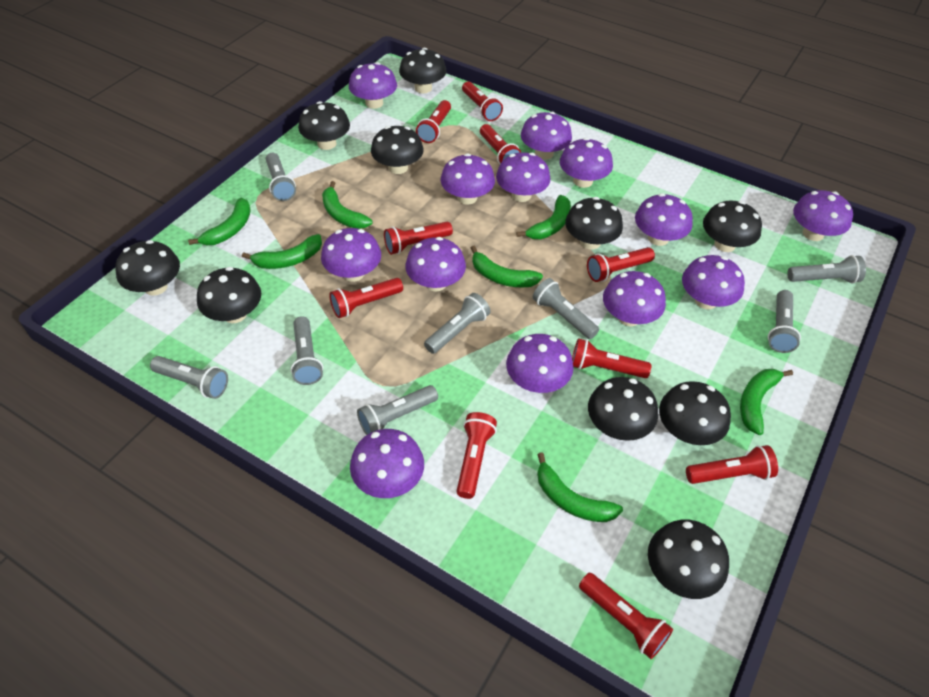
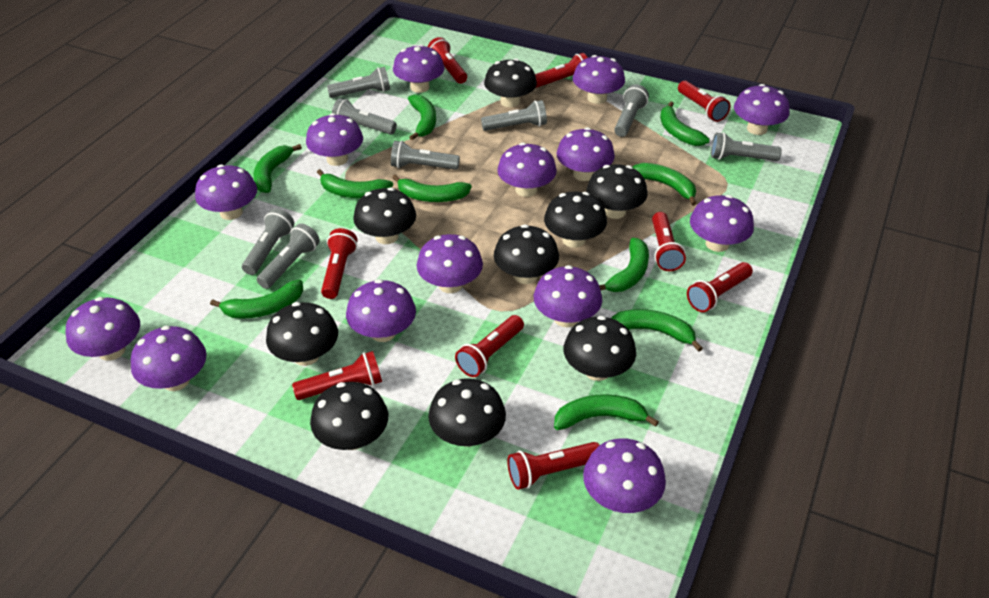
black mushroom: [115,240,180,296] [197,267,261,323] [298,101,350,150] [371,126,424,174] [399,48,446,94] [565,197,623,249] [588,377,658,441] [648,520,729,599] [659,381,731,445] [703,200,762,252] = 10 -> [266,302,338,366] [310,382,388,450] [353,187,416,244] [428,378,506,447] [484,58,537,107] [494,224,559,284] [544,191,607,248] [563,316,636,381] [587,164,648,219] = 9
green banana: [188,198,251,245] [242,234,322,269] [322,181,373,229] [471,246,543,288] [516,195,571,239] [537,452,623,522] [740,369,793,435] = 7 -> [210,280,303,319] [254,144,302,193] [317,169,393,198] [392,174,472,202] [408,94,436,140] [554,394,659,430] [599,238,649,292] [611,309,703,352] [633,163,697,206] [660,101,710,146] = 10
purple mushroom: [321,228,381,282] [349,62,397,109] [350,429,424,498] [405,237,466,291] [441,153,495,205] [496,152,550,202] [506,334,573,393] [521,112,572,160] [560,138,613,188] [603,271,666,326] [635,193,693,246] [682,255,745,309] [793,190,853,241] = 13 -> [66,297,140,361] [131,326,207,391] [195,164,257,220] [306,113,363,166] [346,279,416,342] [393,44,445,93] [417,234,483,293] [497,143,557,197] [534,265,602,328] [557,127,615,181] [573,55,625,104] [583,438,666,513] [690,195,754,252] [734,84,790,135] = 14
red flashlight: [329,278,403,318] [384,222,453,255] [416,100,451,143] [456,412,497,499] [462,81,503,121] [480,124,521,164] [572,338,652,378] [579,573,673,659] [587,247,655,282] [686,445,778,484] = 10 -> [292,351,382,400] [321,228,357,299] [428,37,467,84] [455,315,524,377] [507,442,600,490] [535,53,588,88] [652,212,686,271] [678,81,730,122] [687,262,753,312] = 9

